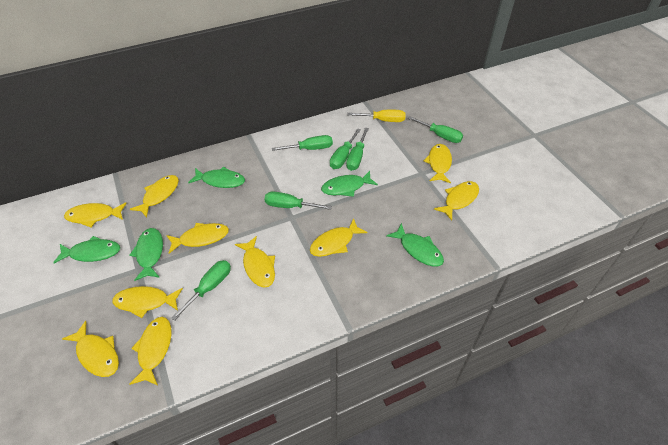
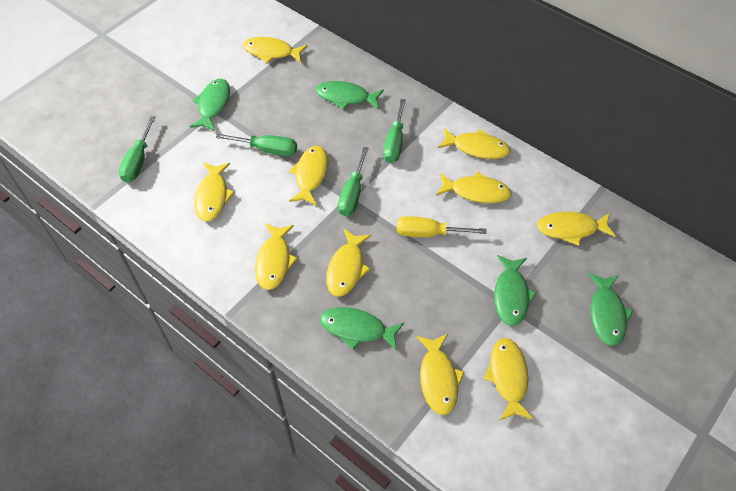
green screwdriver: [171,260,231,321] [265,191,332,210] [272,135,333,151] [330,128,361,169] [346,128,369,171] [408,116,463,143] = 6 -> [119,116,156,182] [216,133,297,156] [338,147,369,216] [383,99,406,163] = 4

